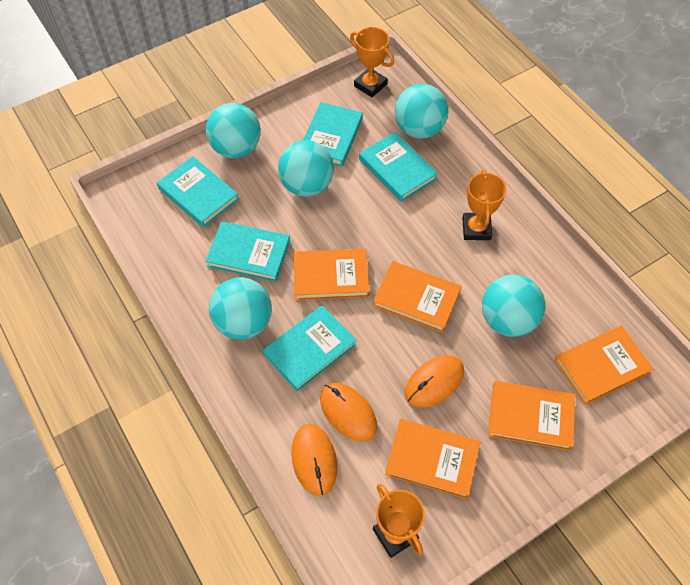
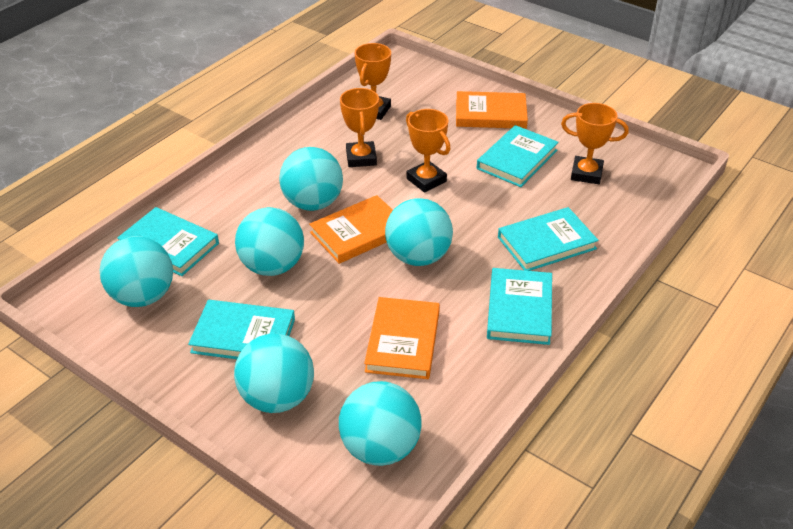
orange book: [293,249,370,300] [373,261,461,333] [385,419,481,499] [488,381,575,451] [554,326,654,405] = 5 -> [309,195,393,264] [364,297,440,379] [456,91,528,129] = 3
orange mouse: [291,424,337,496] [320,383,377,442] [405,355,464,407] = 3 -> none = 0
orange trophy: [350,27,394,97] [373,484,425,558] [462,170,507,240] = 3 -> [340,88,379,167] [355,43,391,120] [406,109,450,193] [561,103,629,184] = 4
turquoise ball: [206,103,261,158] [209,277,272,340] [278,140,334,197] [395,84,448,138] [482,275,545,337] = 5 -> [100,236,173,307] [234,334,314,413] [235,207,304,276] [279,147,343,211] [339,381,421,466] [385,198,453,266] = 6

